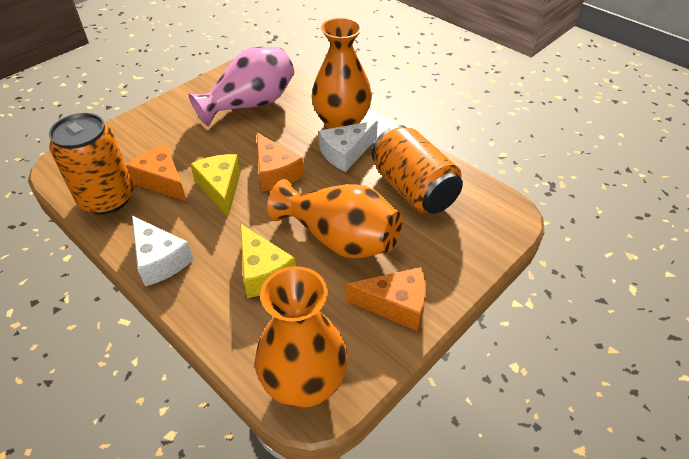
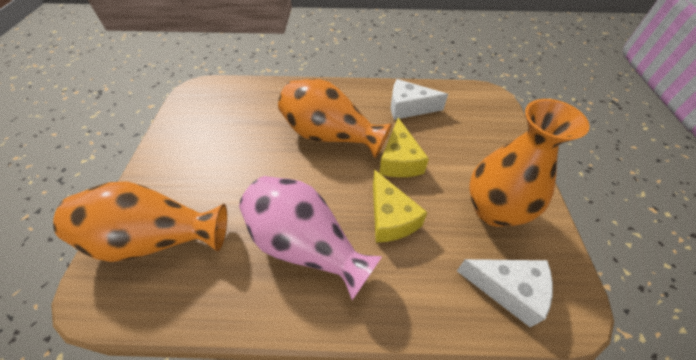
orange can: [49,113,134,215] [372,125,463,214] = 2 -> none = 0
orange cheese: [126,144,186,201] [257,132,304,191] [346,267,426,331] = 3 -> none = 0

